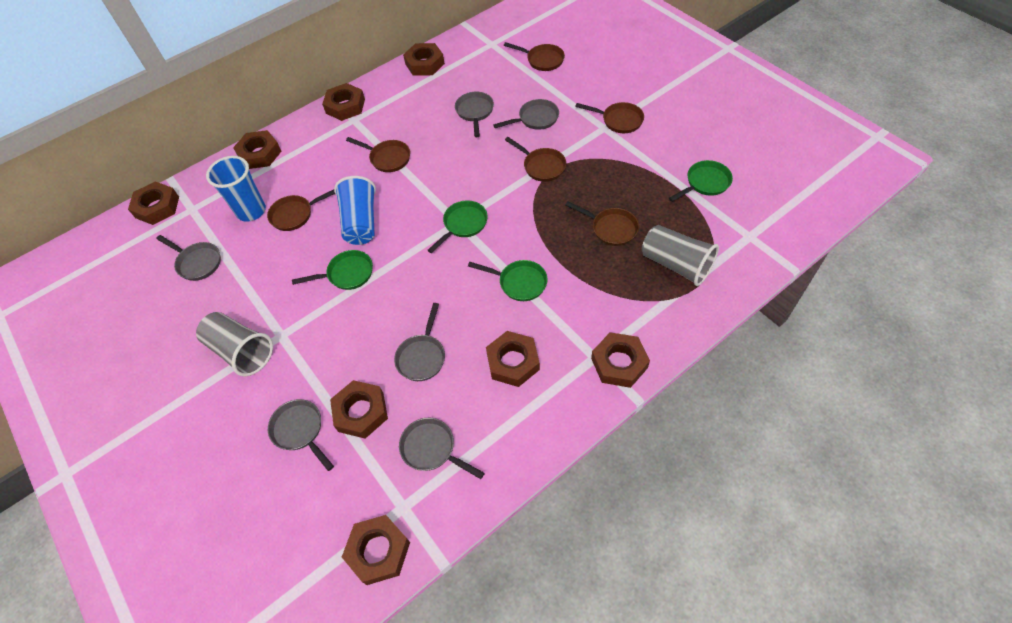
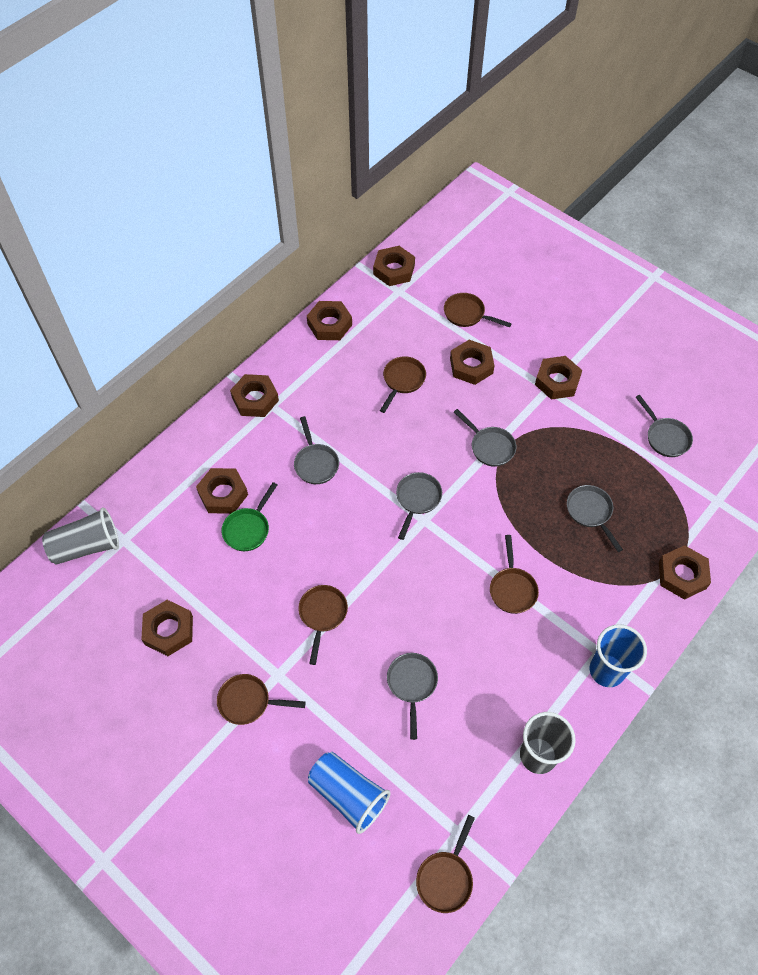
green pan: [292,250,373,290] [427,200,488,253] [468,260,548,301] [669,160,733,202] = 4 -> [222,482,277,551] = 1

